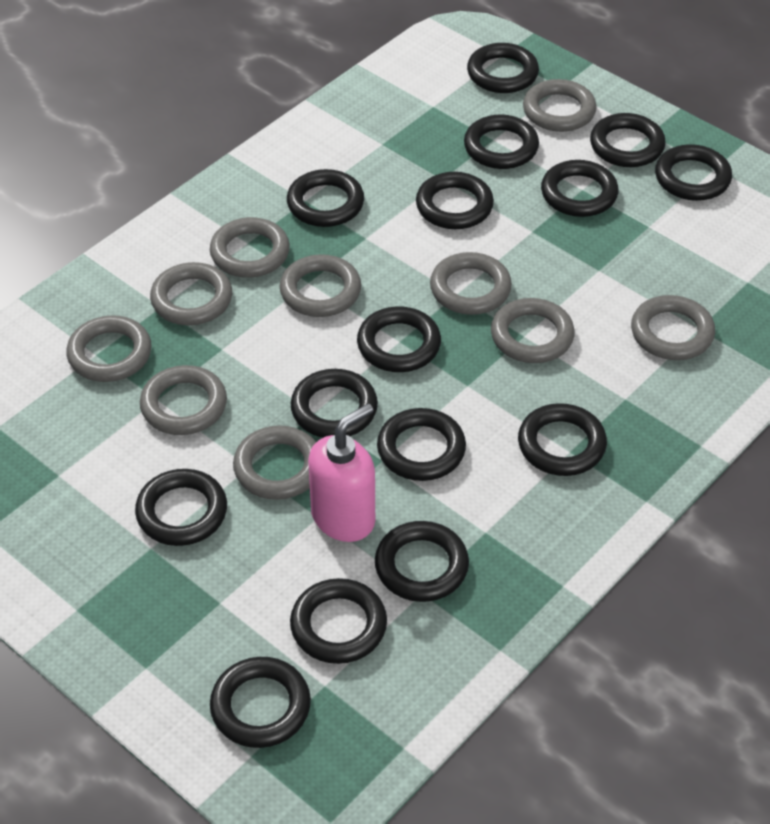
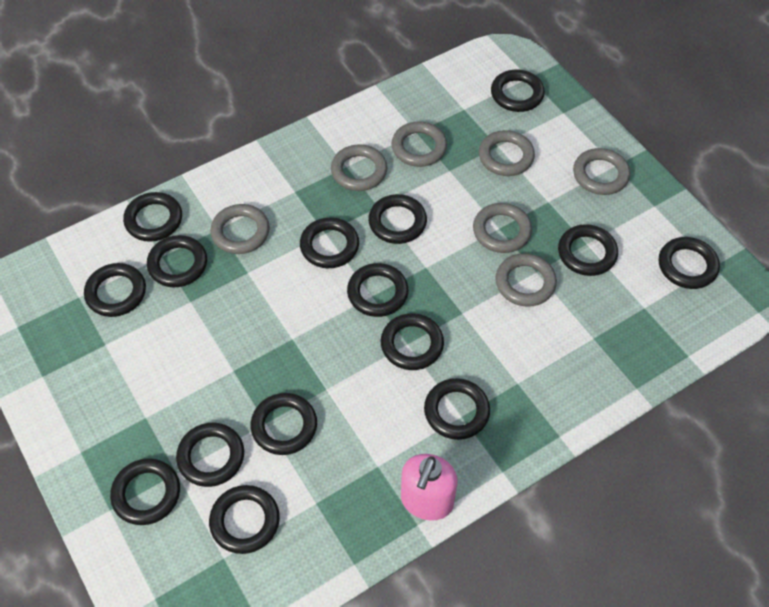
grey ring: [66,315,151,382] [140,365,227,435] [150,262,232,325] [210,217,290,278] [233,425,316,500] [280,254,361,317] [430,252,512,315] [491,298,575,363] [523,79,597,132] [631,295,715,360] = 10 -> [210,204,270,254] [331,144,387,191] [391,121,447,167] [473,203,532,253] [479,130,535,176] [496,253,557,307] [573,148,630,195] = 7

